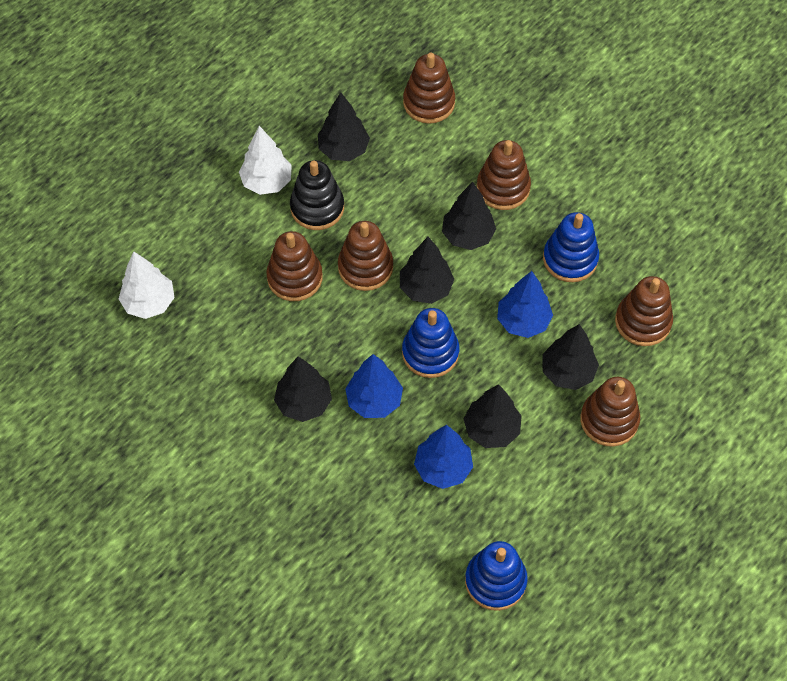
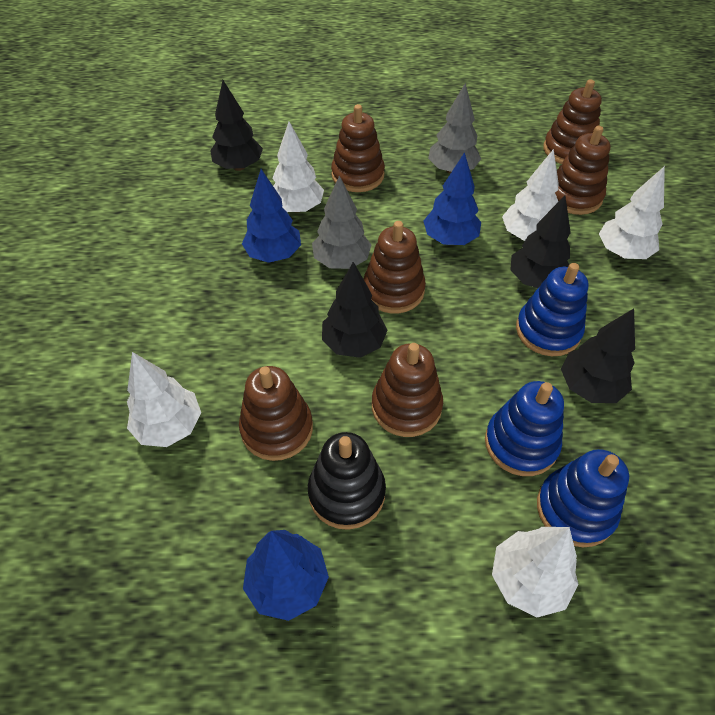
black tree: [274,356,332,422] [318,92,370,161] [400,237,454,304] [442,182,496,250] [464,384,522,448] [542,324,599,390] = 6 -> [210,80,263,171] [322,262,388,358] [510,196,571,288] [561,308,635,403] = 4
grey tree: none = 0 -> [312,175,371,269] [428,83,481,174] = 2
white tree: [119,252,175,319] [239,126,292,195] = 2 -> [127,352,201,447] [272,122,324,213] [492,527,579,617] [502,149,559,241] [599,166,665,259] = 5

